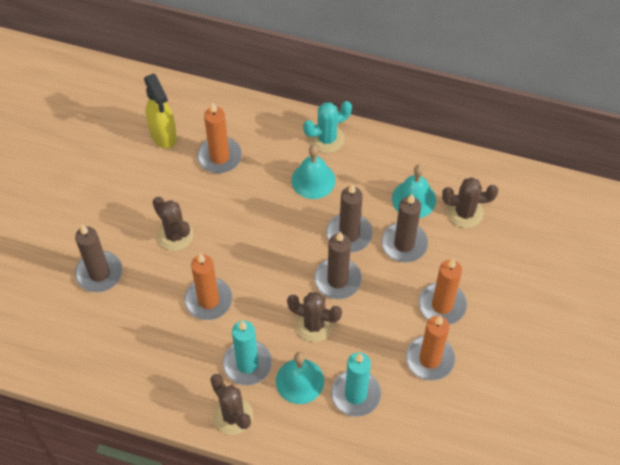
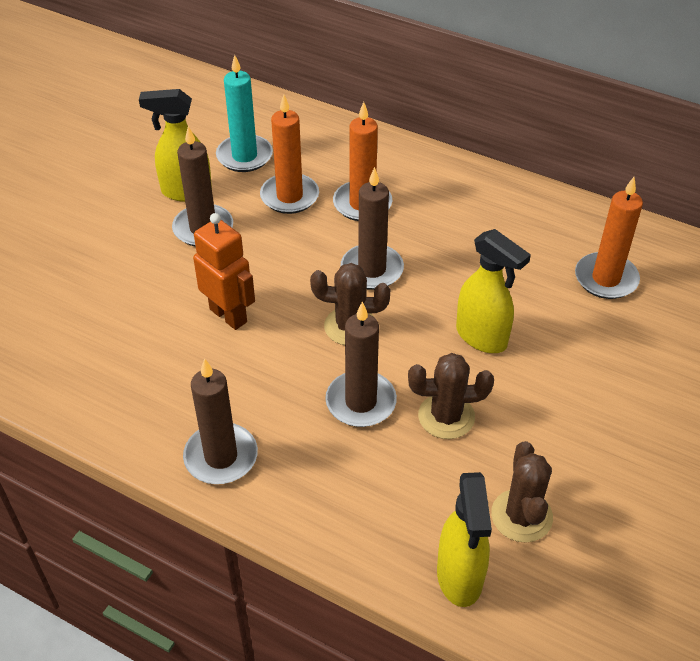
brown cactus: [153,197,194,251] [210,374,253,435] [287,292,342,342] [442,177,498,228] = 4 -> [310,263,391,345] [408,353,494,439] [491,441,553,543] = 3
orange candle: [184,253,232,320] [197,102,242,173] [406,316,455,381] [419,258,467,325] = 4 -> [260,95,319,214] [333,102,392,221] [575,177,643,299] = 3
orange robot: none = 0 -> [193,213,255,330] = 1
turquoise bell: [276,352,324,404] [292,145,335,199] [392,165,436,218] = 3 -> none = 0
turquoise cactus: [303,101,352,153] = 1 -> none = 0
turquoise candle: [223,321,272,385] [331,352,381,417] = 2 -> [216,55,273,172] = 1
yellow spray bottle: [144,74,177,149] = 1 -> [139,89,212,202] [437,472,492,607] [456,229,531,353] = 3

